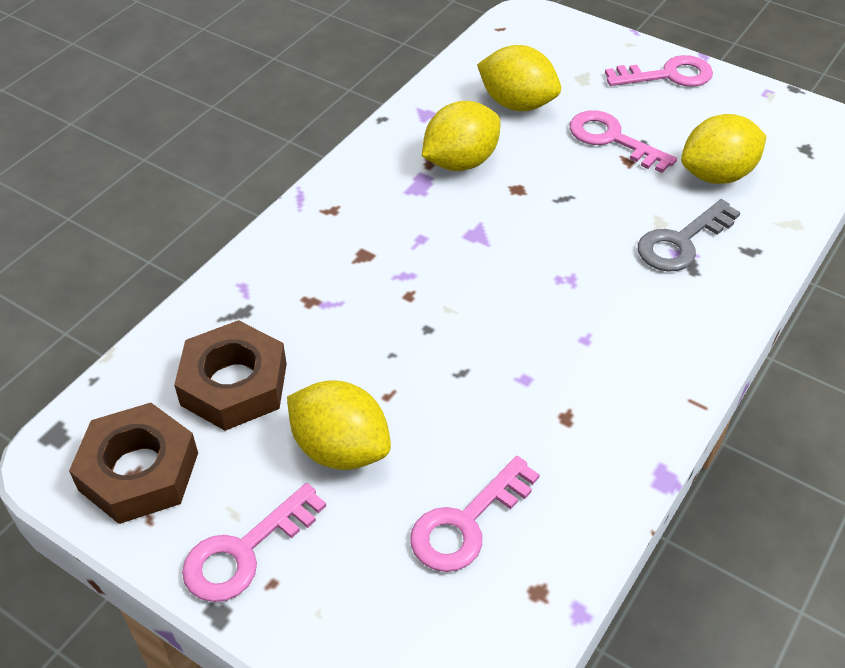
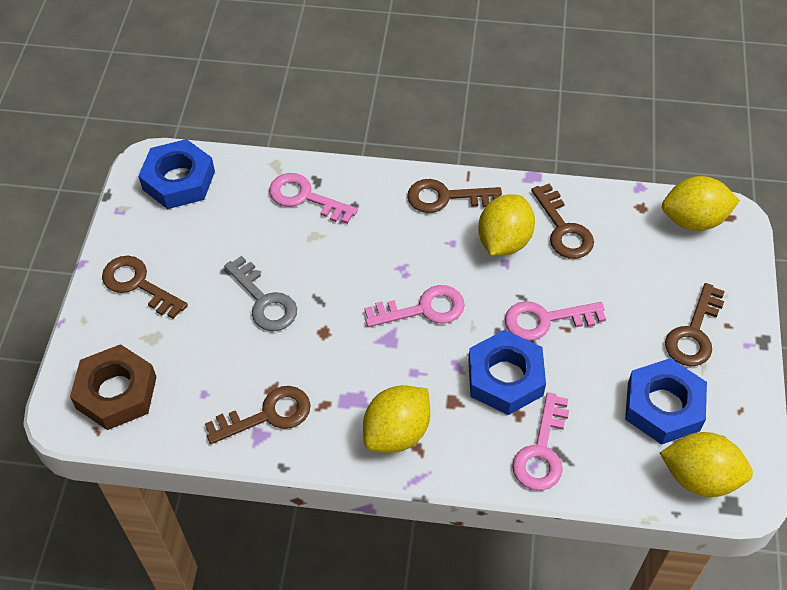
blue nut: none = 0 -> [138,139,215,209] [468,330,546,415] [625,358,707,445] = 3
brown key: none = 0 -> [102,256,188,319] [205,386,310,444] [407,179,502,213] [531,183,594,259] [665,283,725,366] = 5
brown nut: [69,403,198,524] [174,320,287,431] = 2 -> [70,344,156,430] = 1

